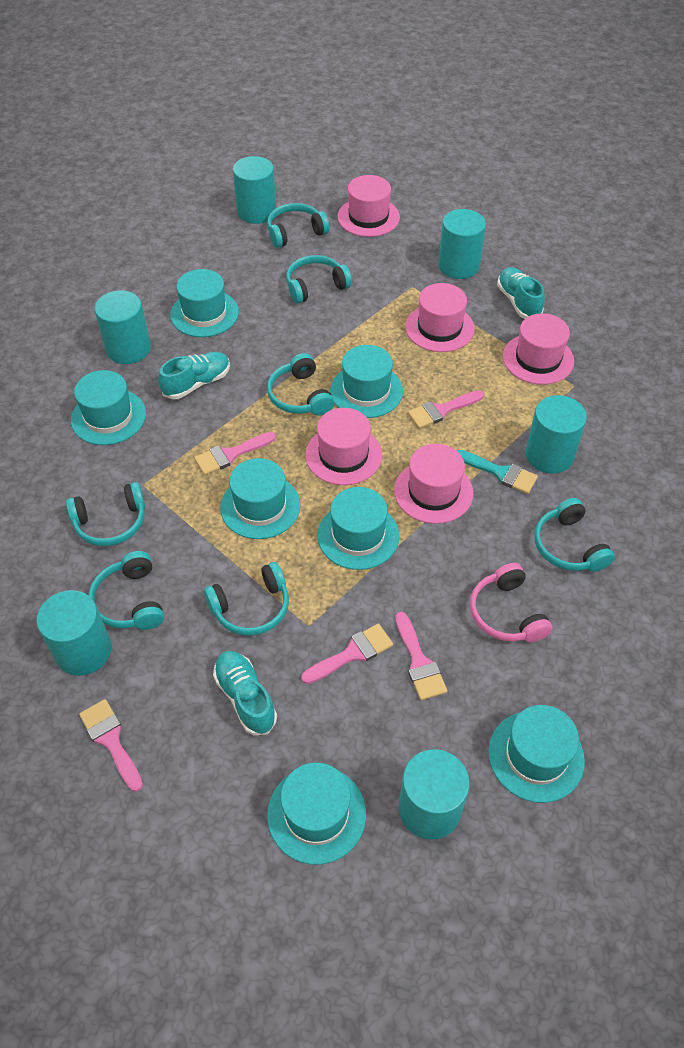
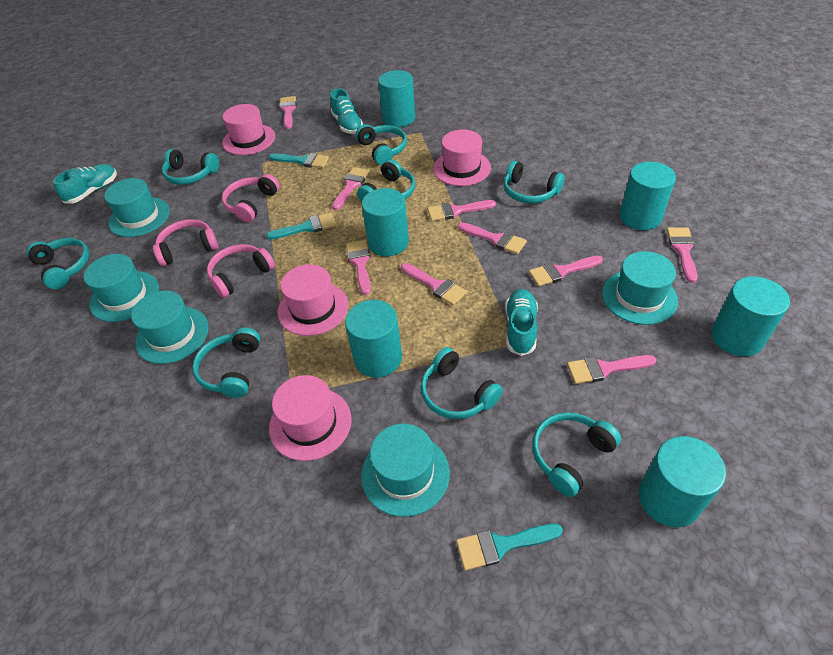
pink brush: [79,699,143,792] [194,432,276,475] [301,624,393,684] [395,612,447,700] [408,390,484,429] = 5 -> [279,96,297,129] [332,167,370,210] [346,240,371,295] [401,263,467,306] [427,200,496,221] [458,222,527,254] [529,256,603,287] [567,355,656,384] [667,227,697,283] = 9
pink hat: [305,408,382,485] [338,175,400,237] [394,444,474,524] [405,283,475,352] [503,313,574,385] = 5 -> [222,104,275,155] [269,375,351,461] [278,264,348,336] [433,130,491,186] = 4
pink headphones: [470,563,552,642] = 1 -> [153,219,219,266] [207,244,275,298] [222,174,280,222] = 3
turquoise brush: [456,450,538,494] = 1 -> [266,212,336,240] [269,153,329,168] [456,524,563,571] = 3
turquoise hat: [71,370,146,445] [170,269,239,337] [220,458,301,539] [267,763,366,865] [317,487,399,570] [330,345,403,418] [488,705,585,803] = 7 -> [83,254,159,322] [104,178,170,237] [131,290,209,364] [361,424,450,517] [602,251,678,325] = 5
turquoise headphones: [66,482,145,546] [89,551,164,630] [204,562,289,636] [267,203,330,248] [267,353,334,416] [286,255,352,304] [534,498,615,572] = 7 -> [26,238,89,289] [162,149,219,185] [192,328,260,398] [356,124,407,165] [357,159,415,202] [421,347,503,419] [504,161,564,203] [532,412,621,497] = 8

